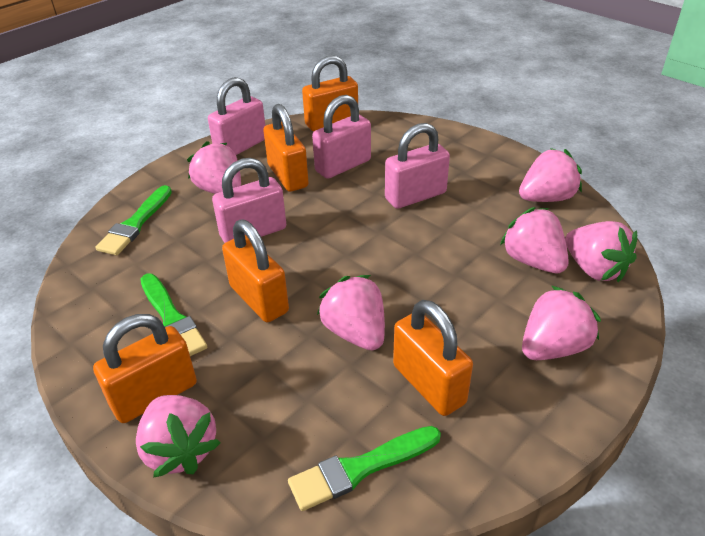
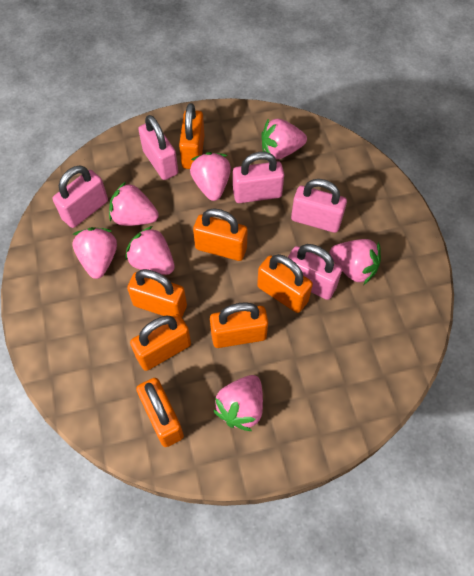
green brush: [95,185,172,255] [140,273,207,356] [288,426,441,511] = 3 -> none = 0
orange padlock: [93,314,197,423] [222,219,289,322] [263,104,309,192] [302,56,358,131] [393,300,473,416] = 5 -> [127,269,187,317] [130,314,191,371] [136,378,184,447] [179,103,205,169] [193,209,248,261] [210,302,268,348] [257,254,313,313] = 7
pink padlock: [208,77,265,155] [212,158,286,243] [312,95,371,179] [385,123,450,209] = 4 -> [53,166,108,228] [138,115,178,180] [233,152,284,203] [288,244,342,300] [291,179,347,233] = 5

